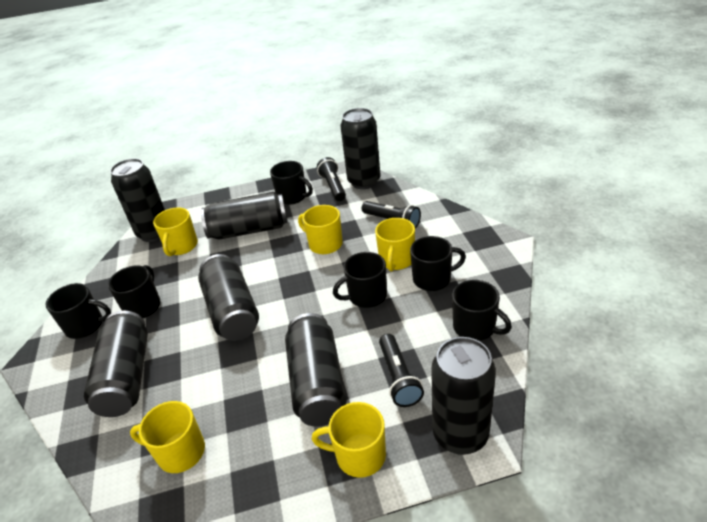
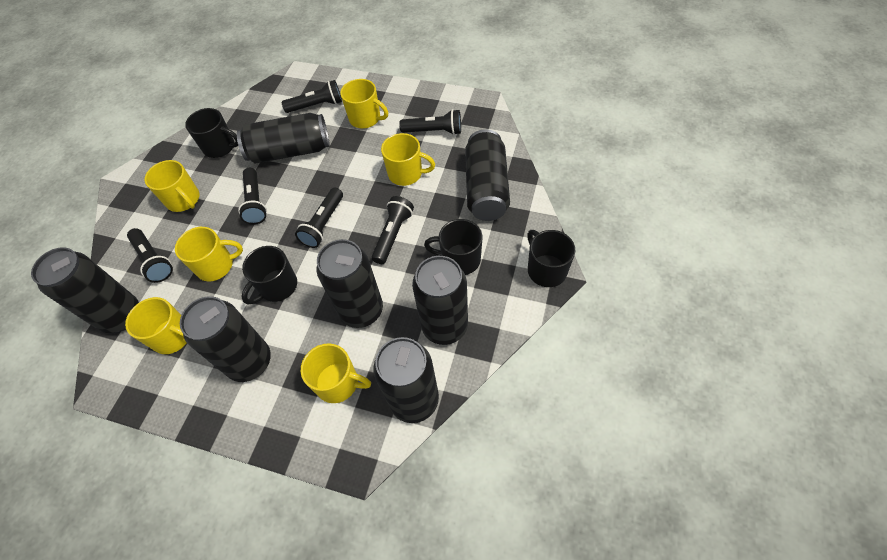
black flashlight: [317,157,346,201] [362,201,421,228] [379,334,424,407] = 3 -> [127,228,173,283] [238,168,267,225] [282,80,342,113] [295,188,343,248] [372,196,414,264] [399,109,461,135] = 6
black mug: [45,283,111,339] [108,265,161,318] [270,161,313,205] [333,252,387,308] [410,236,466,291] [452,280,512,341] = 6 -> [185,108,238,158] [242,246,297,304] [424,219,482,275] [527,230,575,287] = 4
yellow mug: [130,401,205,473] [153,207,198,256] [298,205,343,254] [312,402,386,478] [375,218,415,271] = 5 -> [125,297,186,354] [144,160,200,212] [175,227,243,281] [301,343,371,403] [340,79,388,129] [381,133,435,186] = 6

